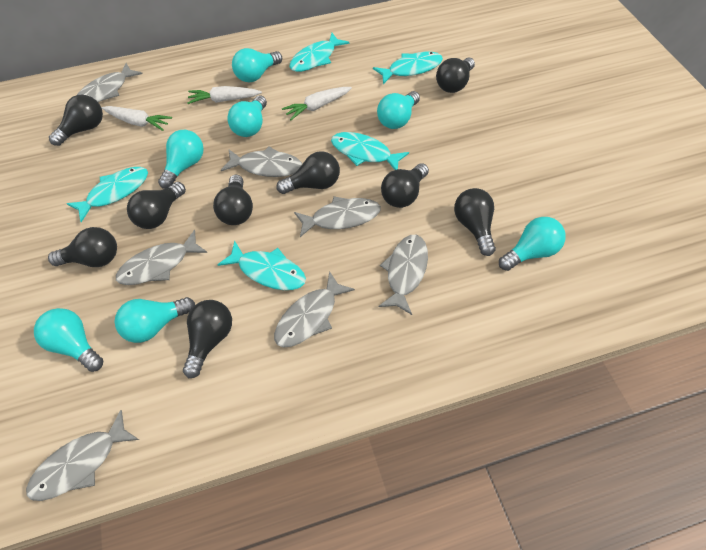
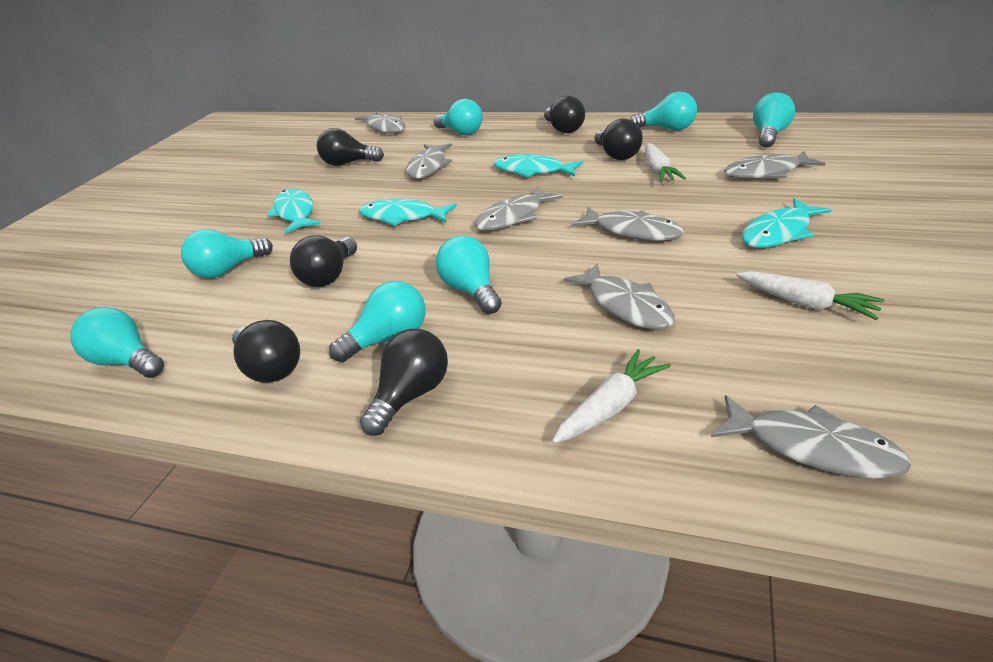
black light bulb: [48,227,117,267] [49,95,103,146] [127,182,186,229] [183,300,232,378] [213,174,253,225] [276,151,340,194] [381,163,429,208] [436,57,475,93] [454,188,496,256] = 9 -> [232,320,300,383] [290,235,357,287] [317,128,384,166] [360,329,448,436] [544,96,585,133] [594,119,643,160] = 6
turquoise fish: [67,167,148,222] [217,241,306,290] [290,33,349,72] [331,132,409,170] [373,52,443,84] = 5 -> [267,189,321,234] [359,199,457,226] [494,154,584,178] [742,198,832,248] = 4

